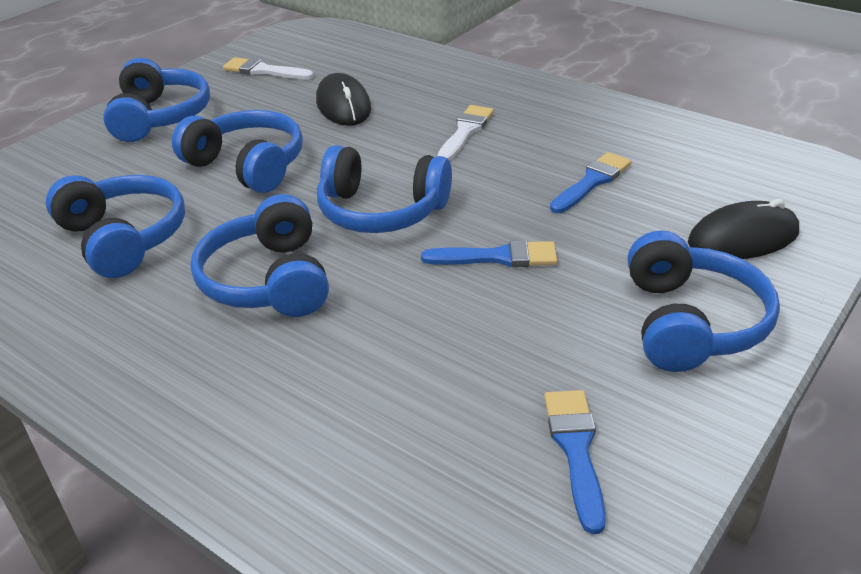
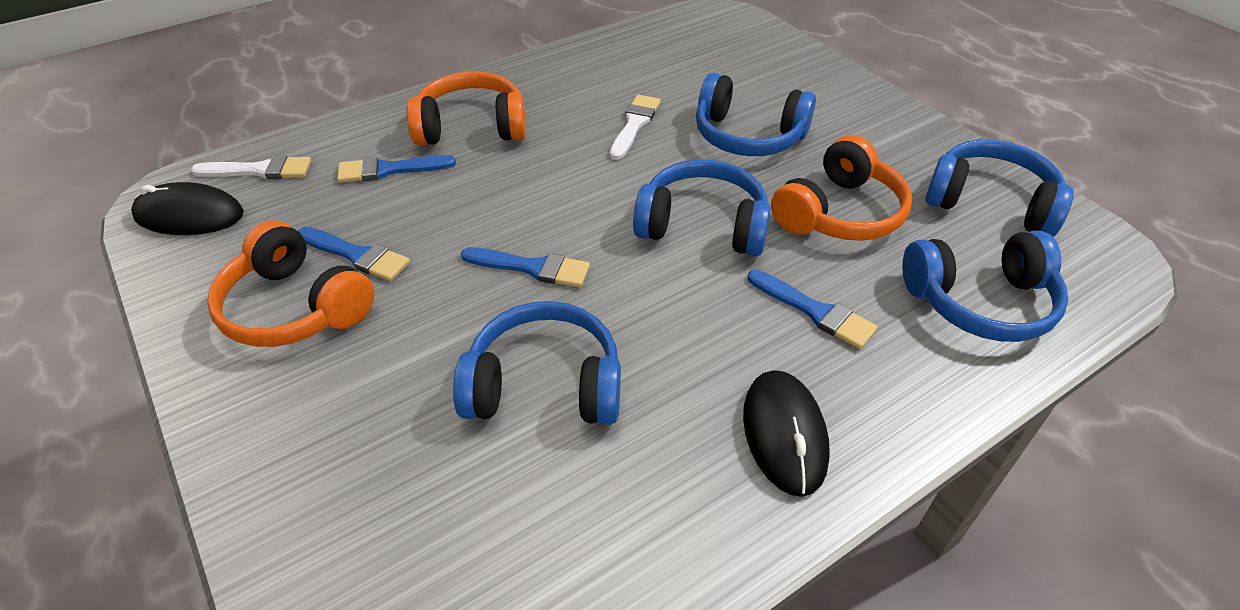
blue brush: [421,240,557,267] [544,390,606,534] [550,152,631,213] = 3 -> [298,227,410,281] [337,155,456,183] [461,247,590,287] [748,270,878,349] = 4
blue headphones: [46,175,185,278] [103,58,210,142] [172,110,303,193] [190,194,329,317] [317,145,452,233] [627,230,780,372] = 6 -> [453,301,621,425] [633,159,771,256] [696,73,816,156] [902,231,1068,342] [925,139,1074,237] = 5
orange headphones: none = 0 -> [207,220,375,347] [407,71,526,145] [771,135,912,241] = 3

